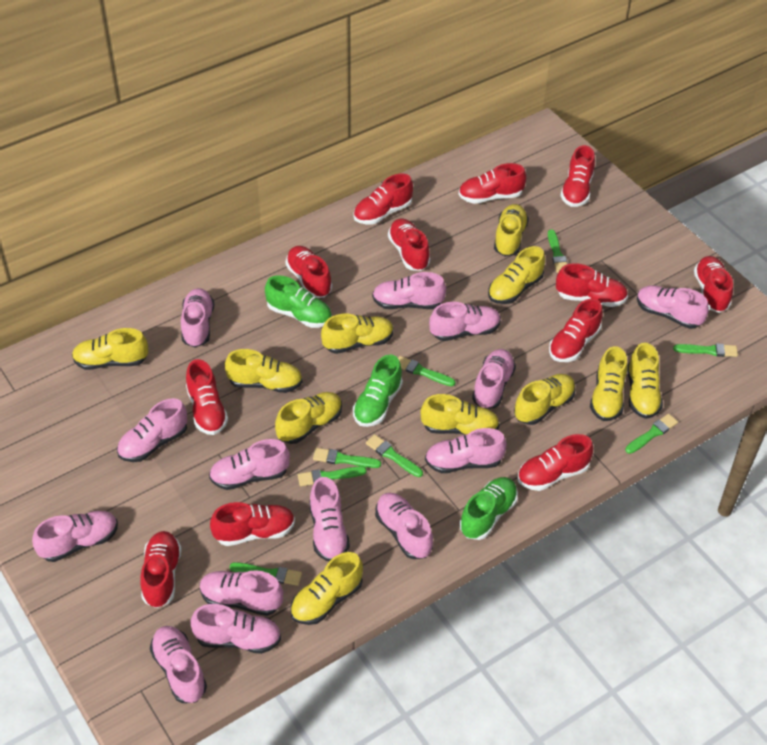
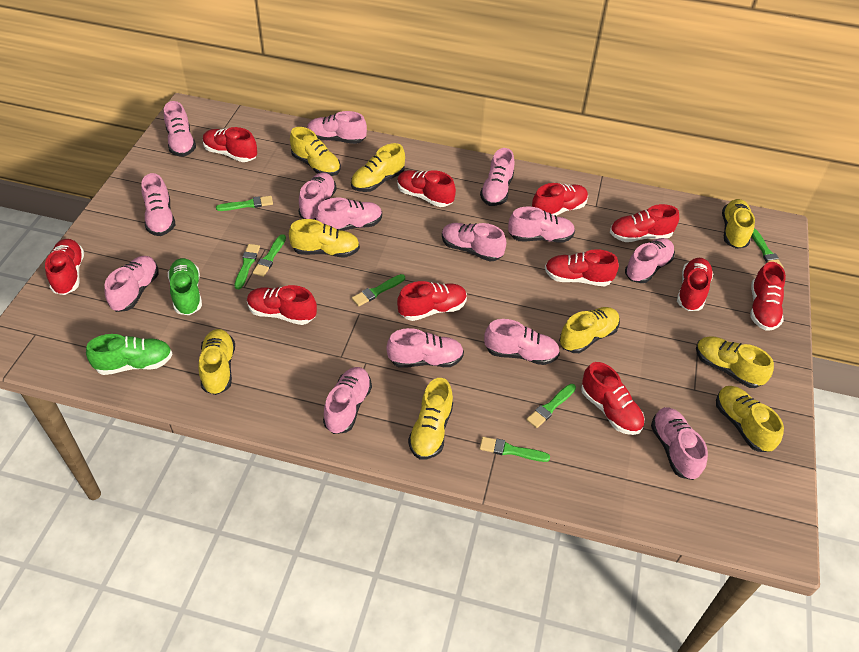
green brush: [230,562,302,586] [298,466,367,486] [313,448,381,468] [366,434,423,477] [398,356,455,386] [548,230,567,273] [625,414,678,454] [673,343,738,357] = 8 -> [216,196,273,211] [235,244,260,289] [253,234,286,277] [352,274,405,306] [480,437,550,462] [526,384,576,428] [752,229,784,268] = 7
green shoe: [265,275,332,328] [353,355,403,427] [460,477,518,540] = 3 -> [86,334,172,375] [168,258,202,315] = 2
red shoe: [140,531,182,608] [186,359,228,435] [210,502,295,546] [286,246,332,298] [353,174,413,225] [388,218,430,271] [459,163,526,204] [517,434,593,491] [549,299,603,362] [556,263,628,307] [560,145,595,207] [694,256,733,313] = 12 -> [45,239,84,295] [203,127,257,162] [247,285,317,325] [397,170,456,207] [397,281,467,321] [532,183,588,216] [545,249,619,286] [581,362,645,435] [610,204,679,242] [677,258,713,311] [750,262,786,331] = 11
yellow shoe: [72,328,148,370] [225,349,302,393] [275,392,342,444] [290,552,363,625] [321,314,394,354] [420,394,500,435] [488,246,545,304] [494,204,529,256] [514,374,575,425] [590,346,628,421] [627,343,663,419] = 11 -> [198,329,235,395] [289,219,360,258] [290,127,341,176] [351,143,405,192] [408,378,453,460] [559,307,620,353] [696,336,774,388] [716,386,784,452] [722,199,755,249] = 9

